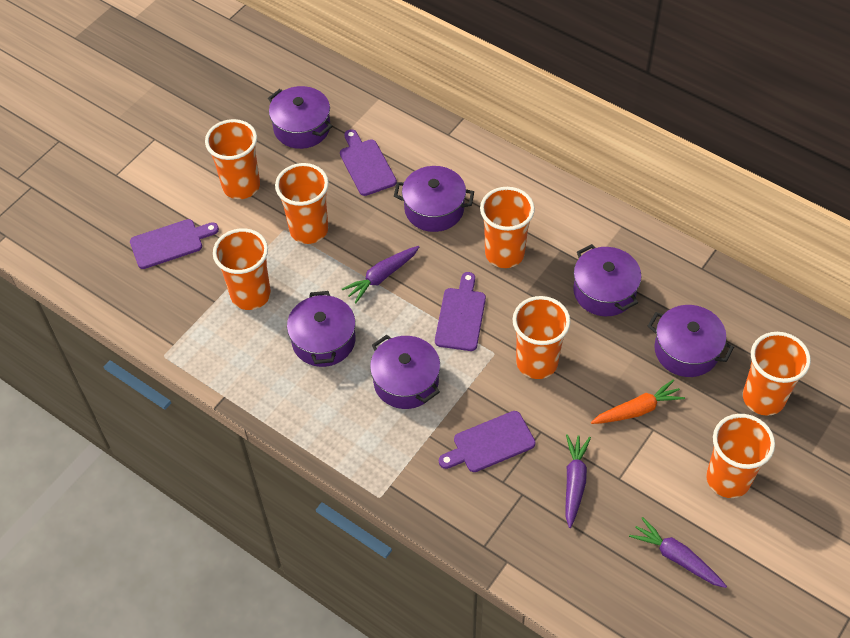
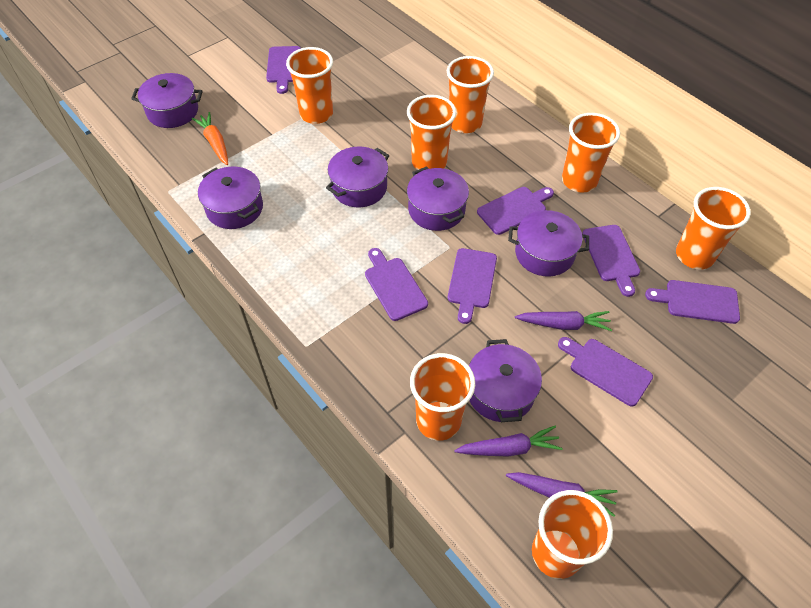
purple cutting board: [130,219,219,269] [340,129,397,196] [435,272,486,351] [439,411,535,472] = 4 -> [266,46,301,94] [365,248,428,321] [448,248,497,324] [477,187,554,235] [558,337,653,407] [582,225,640,297] [645,280,740,324] = 7

